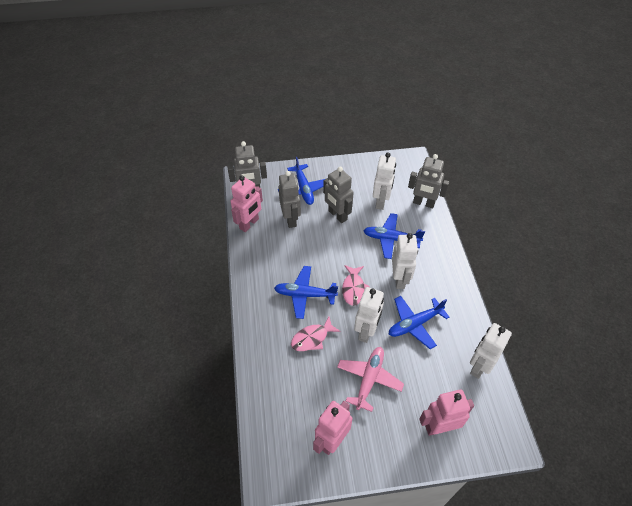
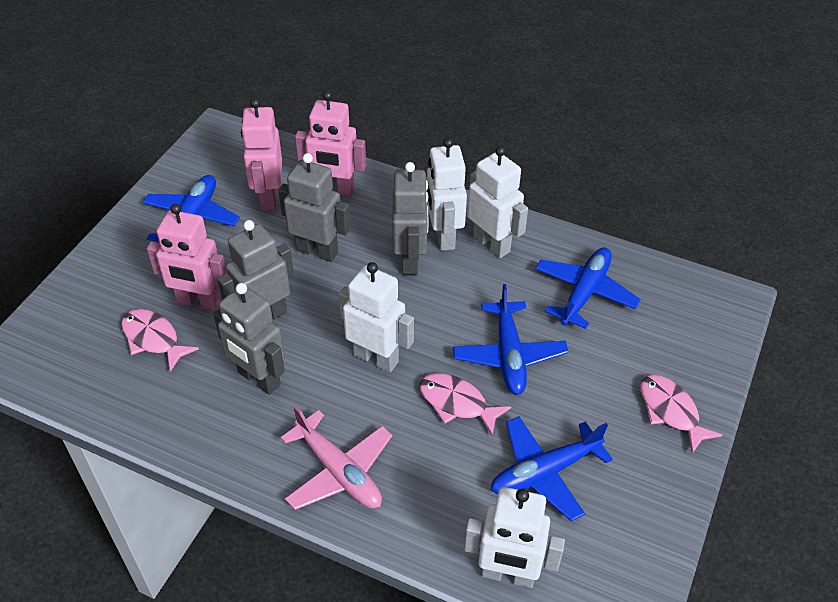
pink fish: [291,317,341,351] [342,265,370,306] = 2 -> [121,309,199,372] [419,373,511,436] [640,375,723,453] = 3

